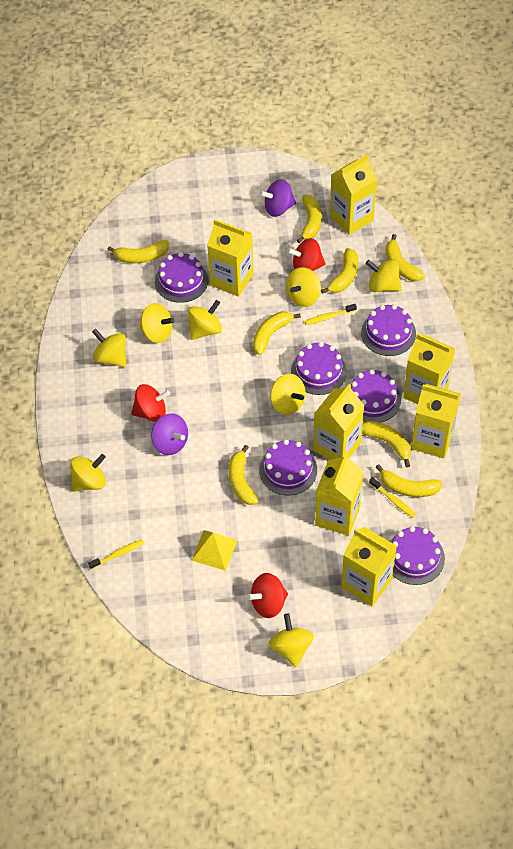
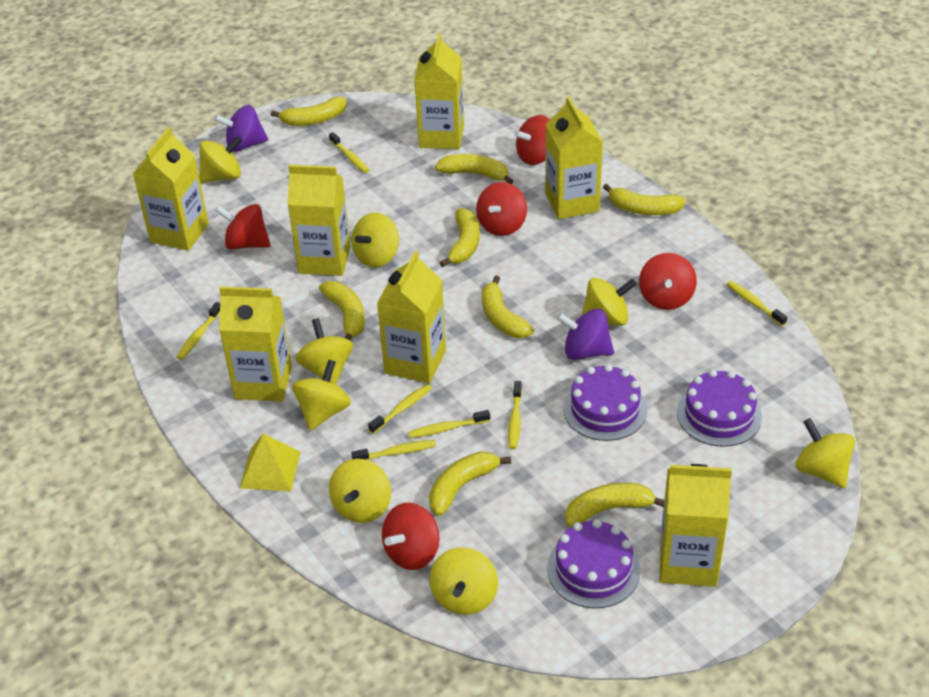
purple cake: [155,252,208,303] [259,439,317,495] [291,342,347,395] [351,369,401,423] [361,304,416,356] [389,526,445,585] = 6 -> [547,519,640,608] [563,364,647,441] [677,369,762,447] = 3
red spinning top: [131,384,170,422] [247,573,288,618] [287,238,326,271] = 3 -> [215,204,271,249] [382,503,439,570] [476,182,527,236] [514,115,550,165] [639,253,697,310] = 5
yellow toothbrush: [88,540,144,569] [305,304,357,325] [369,477,416,518] = 3 -> [177,302,220,360] [329,132,369,173] [351,440,436,460] [368,384,432,434] [408,410,490,438] [508,381,522,449] [727,281,787,326] = 7

